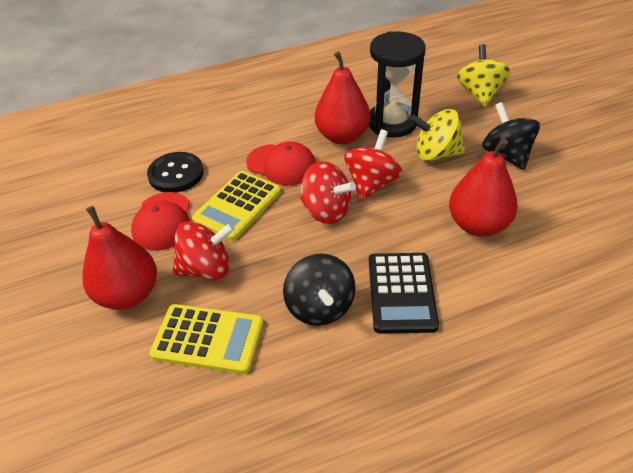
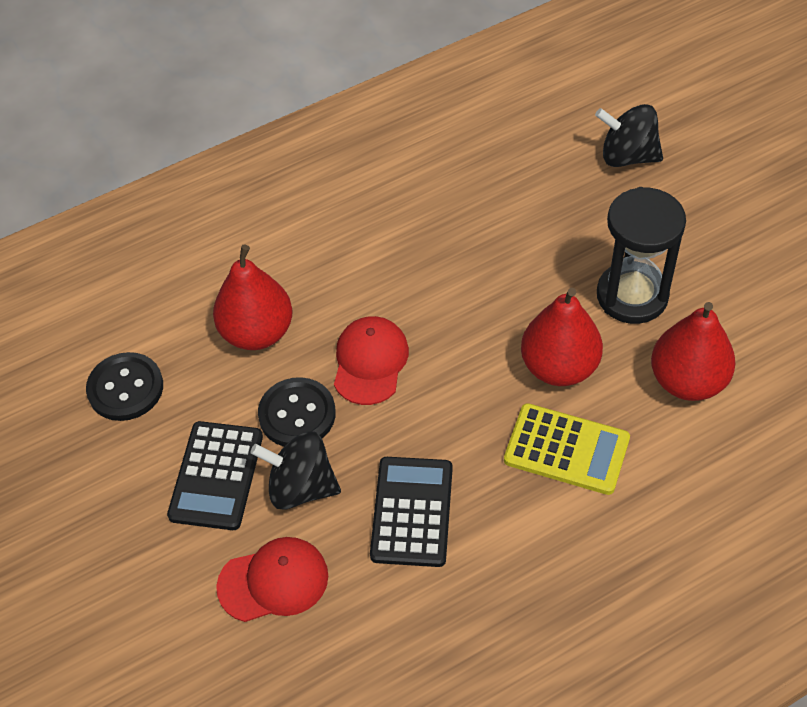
black button: [147,152,204,193] = 1 -> [86,352,163,421] [258,377,336,447] = 2
black calculator: [369,253,439,334] = 1 -> [167,421,263,530] [370,457,453,567] = 2
red spinning top: [172,221,235,280] [300,161,356,224] [344,130,402,201] = 3 -> none = 0
yellow calculator: [149,304,263,374] [192,171,281,241] = 2 -> [504,403,630,495] = 1
yellow spinning top: [409,109,465,161] [457,44,511,107] = 2 -> none = 0

